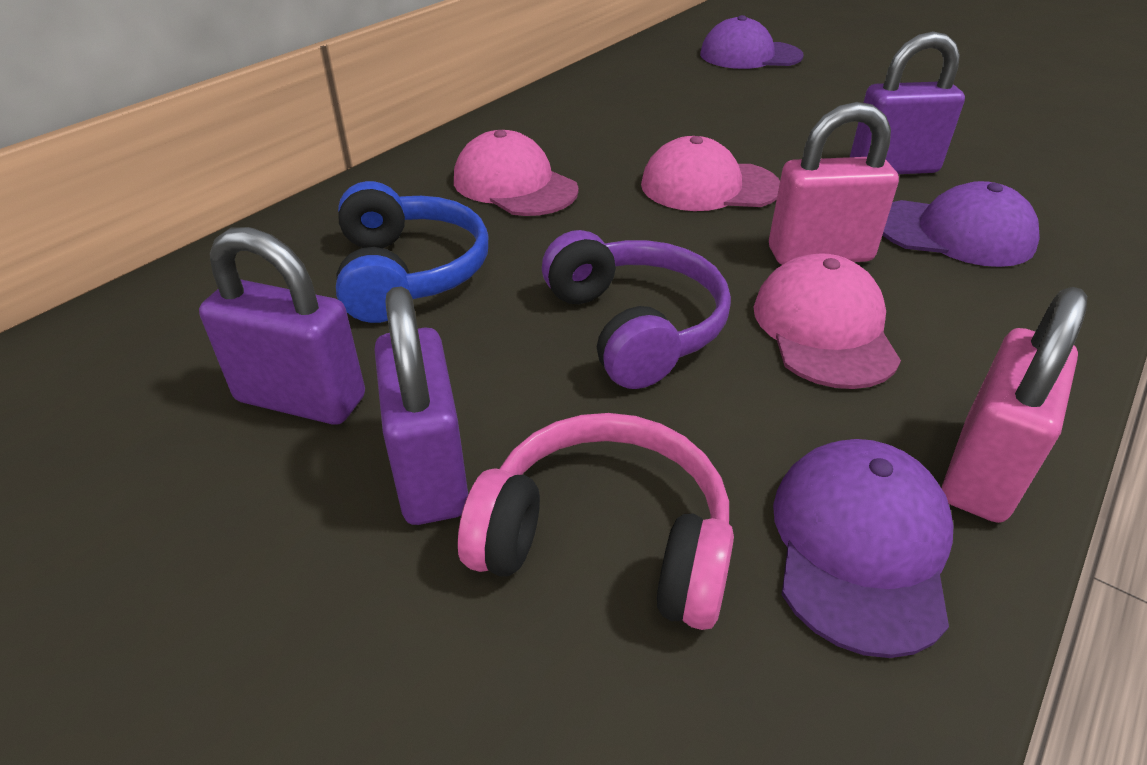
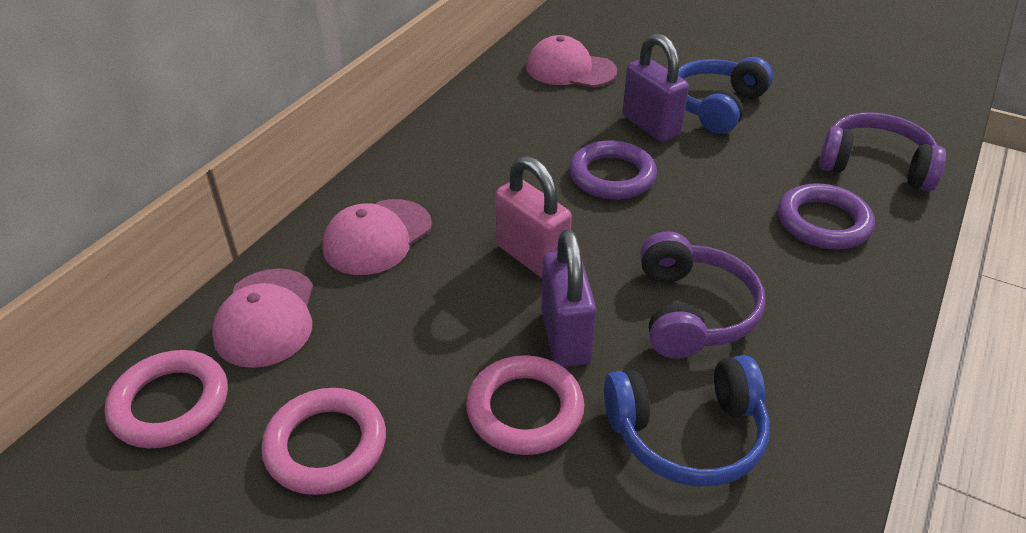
blue headphones: [336,181,488,323] = 1 -> [604,355,769,487] [678,57,773,134] = 2
pink headphones: [458,413,734,630] = 1 -> none = 0
pink padlock: [769,102,899,265] [942,287,1087,523] = 2 -> [495,156,572,278] = 1
pink ring: none = 0 -> [104,350,228,448] [261,388,386,495] [466,355,585,455] = 3
purple cap: [700,15,804,69] [773,439,953,658] [883,181,1040,267] = 3 -> none = 0
purple headphones: [542,230,731,389] = 1 -> [640,231,765,359] [819,112,946,191] = 2
purple padlock: [199,227,365,425] [374,287,468,525] [850,31,965,174] = 3 -> [541,229,596,367] [622,33,689,142] = 2
purple ring: none = 0 -> [569,140,657,200] [778,183,875,249] = 2

